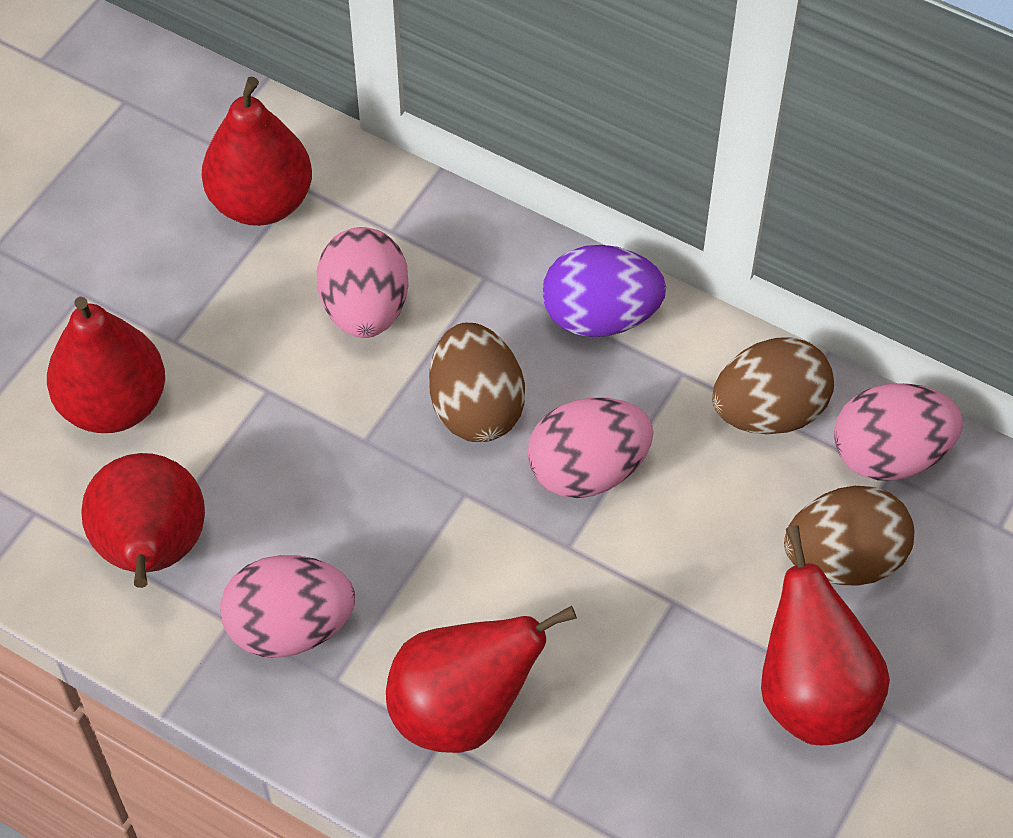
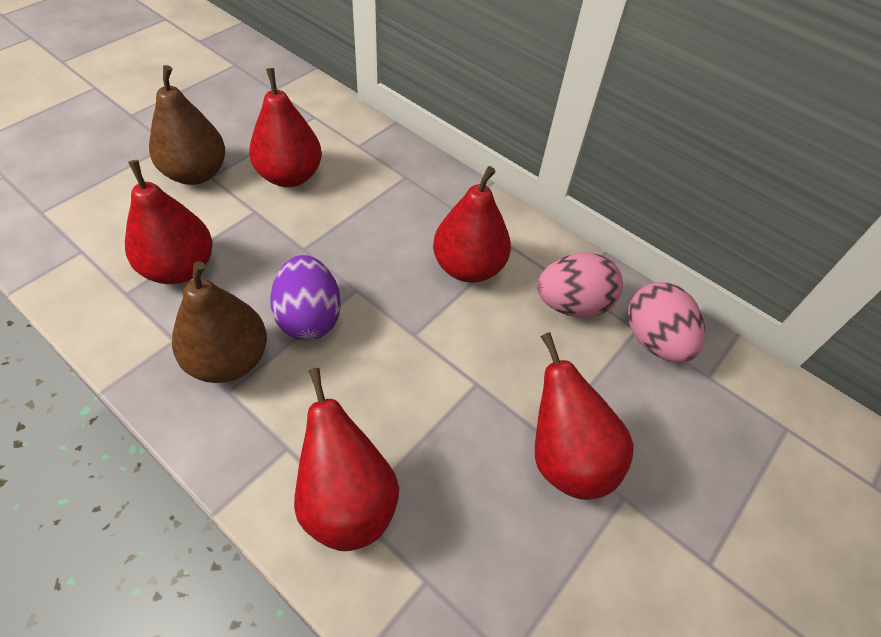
brown egg: [429,323,525,442] [712,337,834,434] [784,486,914,586] = 3 -> none = 0
brown pear: none = 0 -> [149,65,225,185] [172,261,267,383] = 2
pink egg: [220,555,355,658] [317,227,409,338] [528,398,654,498] [834,383,963,481] = 4 -> [537,252,623,317] [628,282,705,363] = 2

